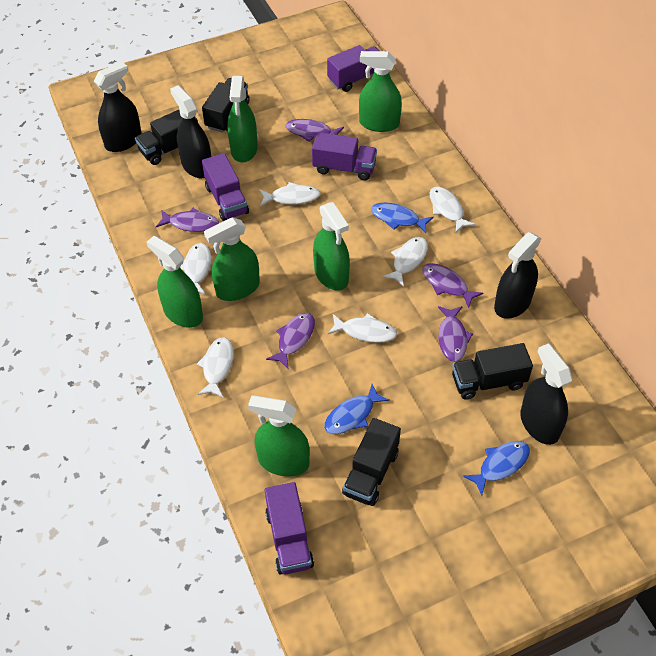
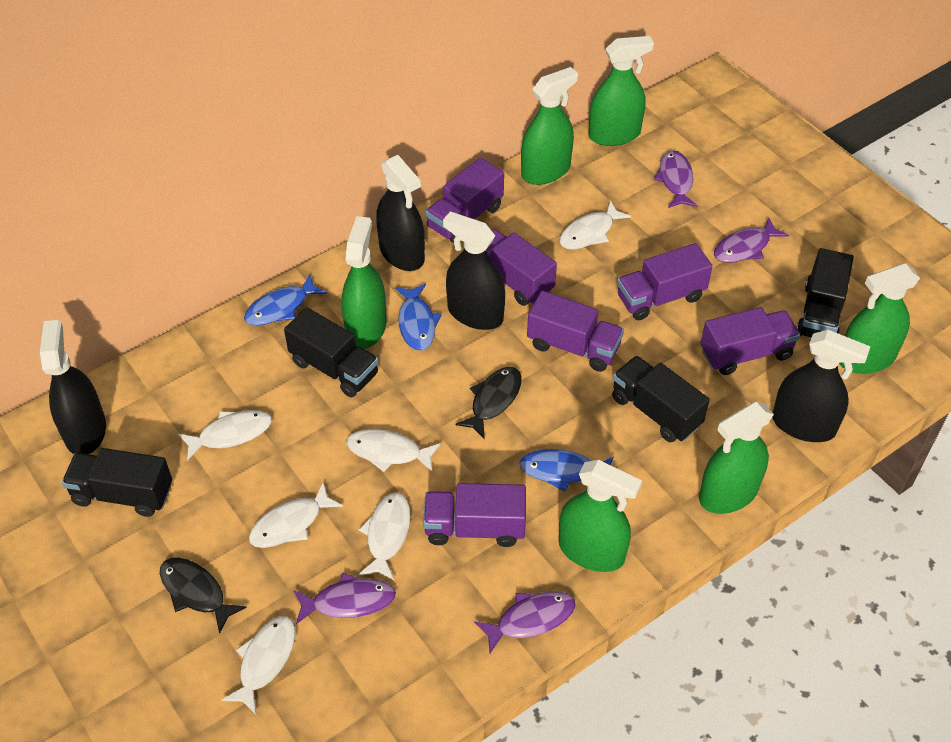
black fish: none = 0 -> [160,558,247,634] [455,367,522,439] = 2
purple fish: [156,208,219,232] [266,313,315,369] [286,119,344,142] [422,263,483,308] [438,306,473,362] = 5 -> [294,573,396,624] [474,591,576,653] [654,150,697,208] [714,218,789,263] = 4
purple truck: [202,153,249,221] [265,482,314,575] [312,132,377,181] [327,45,379,92] = 4 -> [423,483,526,547] [426,158,504,243] [486,229,557,306] [527,291,624,372] [617,243,713,320] [700,307,800,375] = 6

